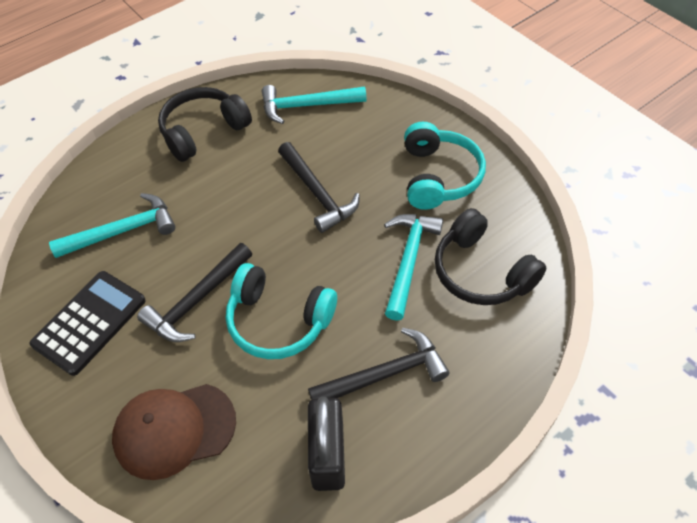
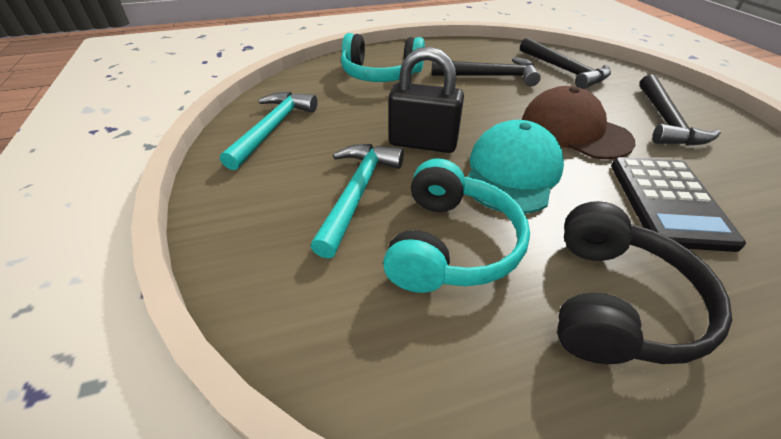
black headphones: [158,87,252,162] [435,208,546,305] = 2 -> [557,201,732,364] = 1
turquoise cap: none = 0 -> [467,120,564,214] = 1
turquoise hammer: [49,193,175,258] [262,85,367,124] [384,214,443,321] = 3 -> [220,92,318,170] [310,144,404,259] = 2

